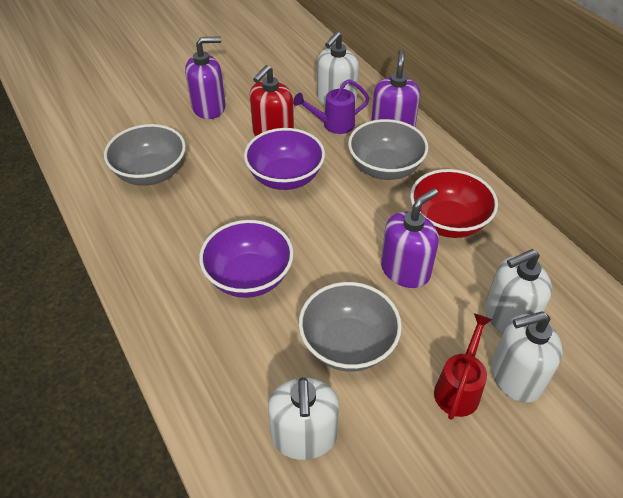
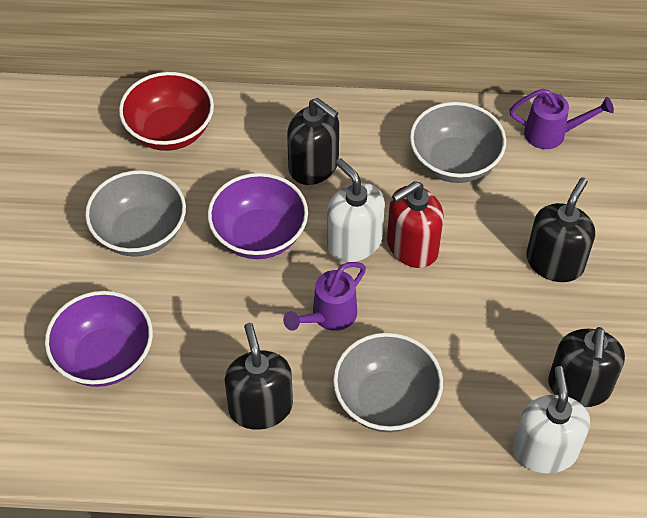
black soap dispenser: none = 0 -> [224,323,293,430] [287,98,339,185] [526,177,595,282] [548,327,625,407] = 4
purple soap dispenser: [185,37,226,119] [371,49,420,127] [381,188,439,288] = 3 -> none = 0
purple watering can: [293,79,370,134] = 1 -> [283,262,366,331] [509,89,614,149] = 2
red watering can: [434,313,493,420] = 1 -> none = 0
white soap dispenser: [268,377,339,460] [317,31,359,106] [485,249,552,334] [491,311,563,403] = 4 -> [327,158,385,262] [513,366,590,474] = 2

